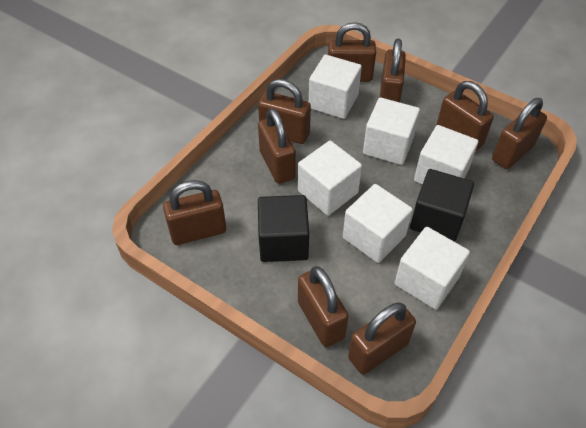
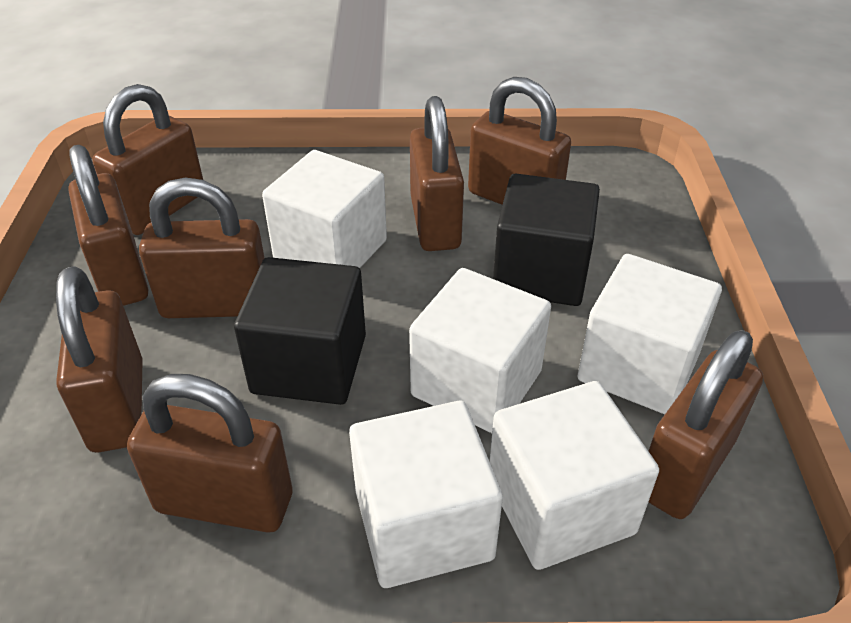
brown padlock: [163,180,226,245] [258,79,311,144] [258,108,296,184] [298,266,348,347] [328,22,376,82] [348,302,416,375] [380,38,406,102] [436,81,494,151] [492,98,547,169] = 9 -> [56,266,143,453] [69,145,148,306] [92,84,203,235] [127,374,292,533] [139,178,265,318] [410,96,464,251] [468,77,571,205] [648,330,763,519] = 8
white cube: [298,141,362,216] [309,55,362,119] [343,184,413,263] [363,98,420,165] [395,227,470,309] [414,125,478,184] = 6 -> [262,150,387,268] [349,401,503,588] [409,268,551,433] [489,381,659,570] [578,254,722,414] = 5

